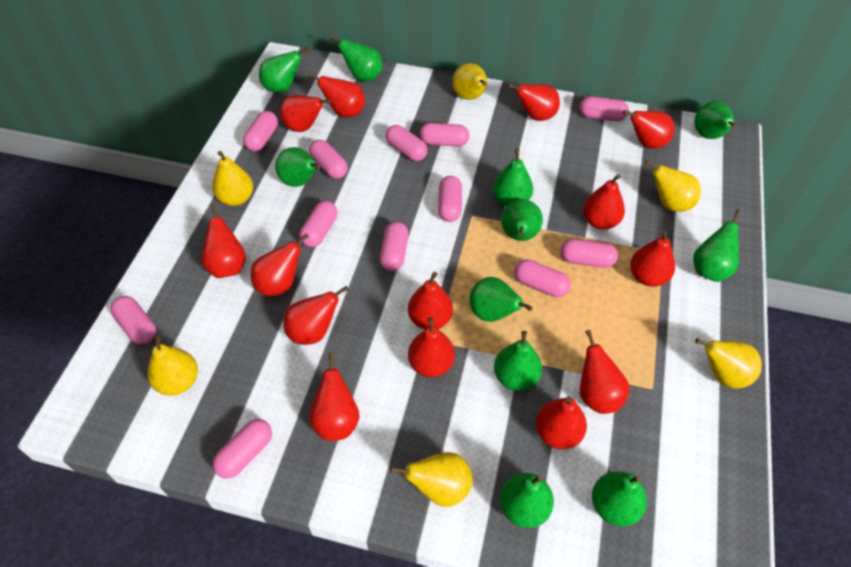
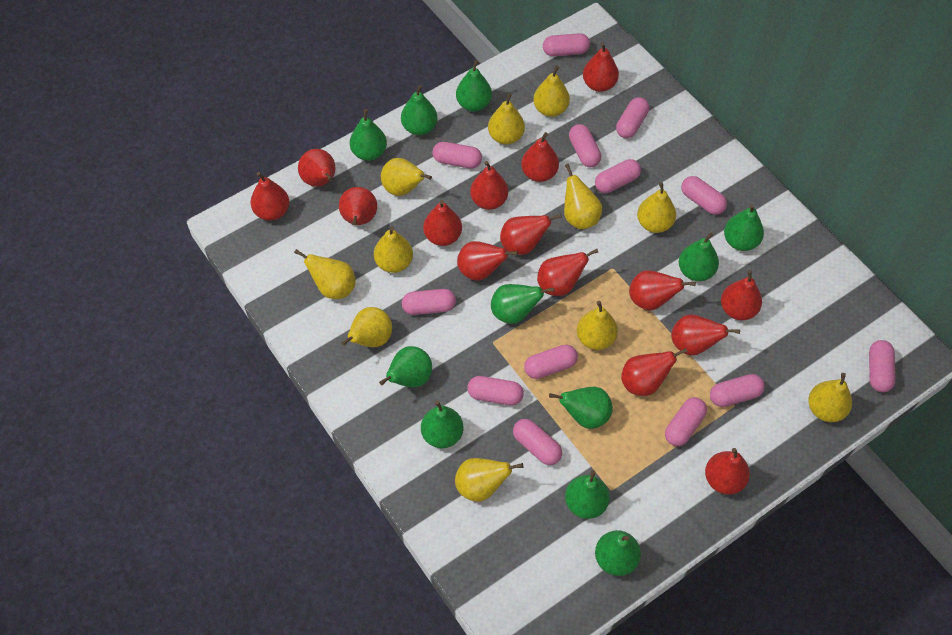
pink capsule: [111,296,156,344] [213,419,272,479] [243,111,278,151] [299,201,337,247] [309,140,348,179] [380,222,409,271] [386,125,427,161] [419,123,470,147] [438,176,462,222] [514,259,571,297] [560,239,618,268] [579,96,629,121] = 12 -> [402,289,456,315] [432,142,482,169] [467,376,524,405] [513,419,562,465] [524,345,578,379] [543,33,590,56] [569,124,601,167] [595,159,641,193] [616,97,649,138] [665,397,707,446] [681,176,727,215] [710,374,765,407] [869,340,896,392] = 13
red pear: [201,203,246,278] [251,233,309,296] [280,95,331,132] [283,286,349,345] [307,72,365,117] [309,352,360,441] [408,272,453,330] [408,317,455,377] [508,84,560,121] [536,396,587,449] [580,330,630,414] [583,174,625,230] [623,110,674,149] [630,229,675,287] = 14 -> [250,172,289,221] [298,149,335,187] [339,187,377,225] [423,200,462,246] [457,241,518,281] [470,161,508,210] [500,214,562,255] [521,132,559,182] [537,249,598,296] [583,43,619,92] [621,348,688,396] [629,270,696,310] [671,314,740,356] [705,448,750,495] [721,270,762,320] = 15
yellow pear: [147,336,198,396] [212,151,253,206] [390,452,473,507] [452,63,487,100] [645,160,701,212] [695,338,762,388] = 6 -> [294,249,356,299] [342,307,392,347] [374,227,413,273] [381,158,432,196] [455,458,523,502] [488,93,525,145] [533,66,570,117] [564,164,602,229] [577,301,618,350] [637,182,676,233] [808,373,852,422] = 11

